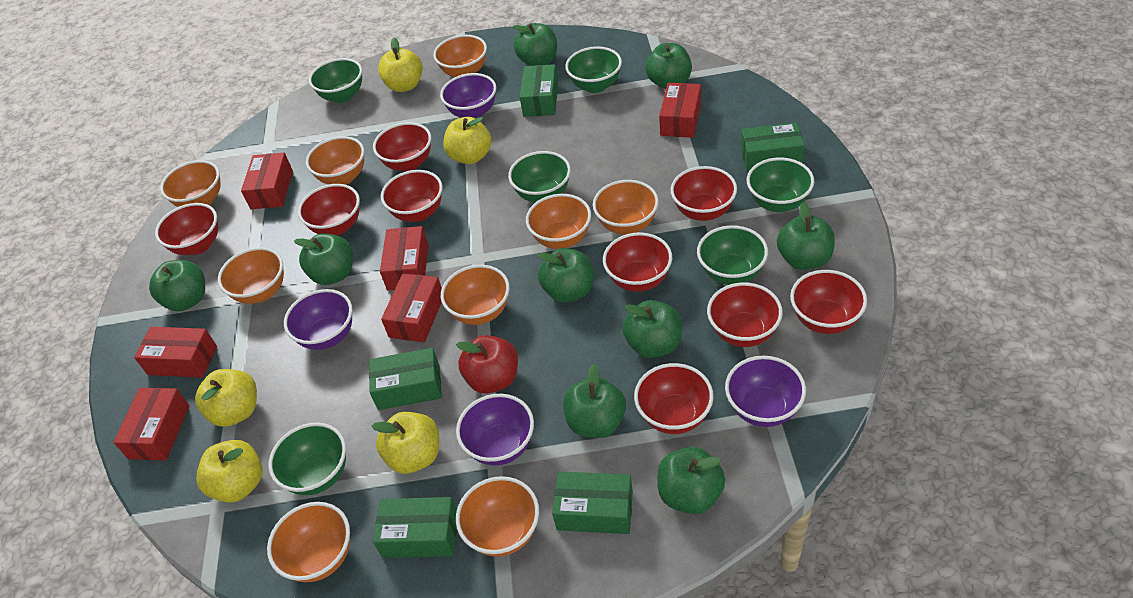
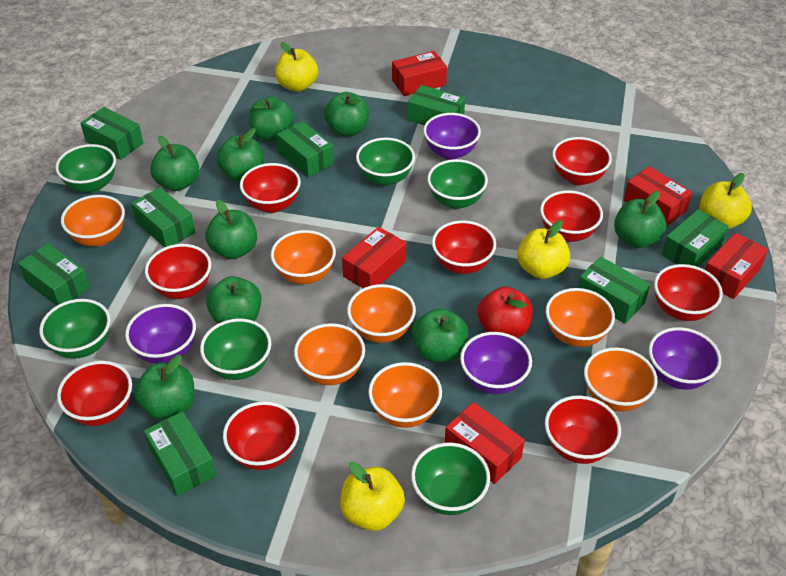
green box: [369,348,442,410] [373,497,457,558] [520,64,558,117] [552,472,633,534] [741,122,805,172] = 5 -> [18,243,90,306] [80,107,143,160] [131,187,195,247] [144,411,216,496] [276,121,334,177] [408,85,465,125] [578,256,650,324] [662,209,729,267] = 8
orange bowl: [160,160,221,207] [218,247,284,304] [267,502,350,582] [306,136,365,185] [433,35,487,77] [441,265,510,325] [456,476,539,557] [526,194,591,249] [593,180,659,235] = 9 -> [61,195,125,246] [271,230,336,284] [294,323,365,385] [347,284,416,343] [368,362,442,428] [546,288,615,347] [584,347,658,412] = 7
red box: [113,388,190,461] [134,327,217,378] [241,153,293,209] [380,226,429,290] [381,273,442,342] [659,83,701,138] = 6 -> [342,227,406,288] [392,51,447,96] [445,402,525,484] [624,166,692,227] [705,233,768,299] = 5
yellow apple: [195,369,257,427] [196,440,263,503] [372,412,439,474] [378,38,423,92] [443,117,492,164] = 5 -> [275,42,318,92] [340,462,405,531] [517,220,570,279] [699,173,752,229] = 4

